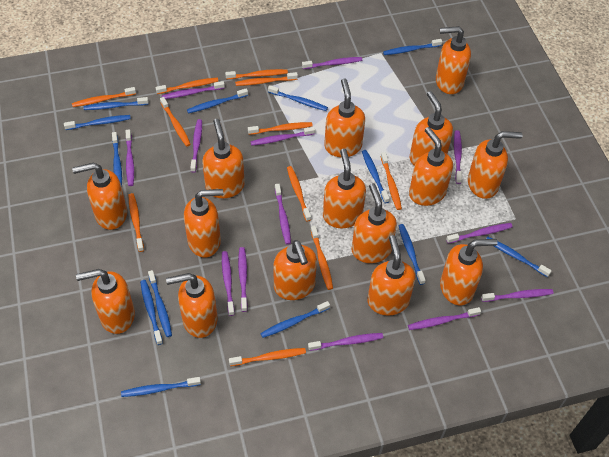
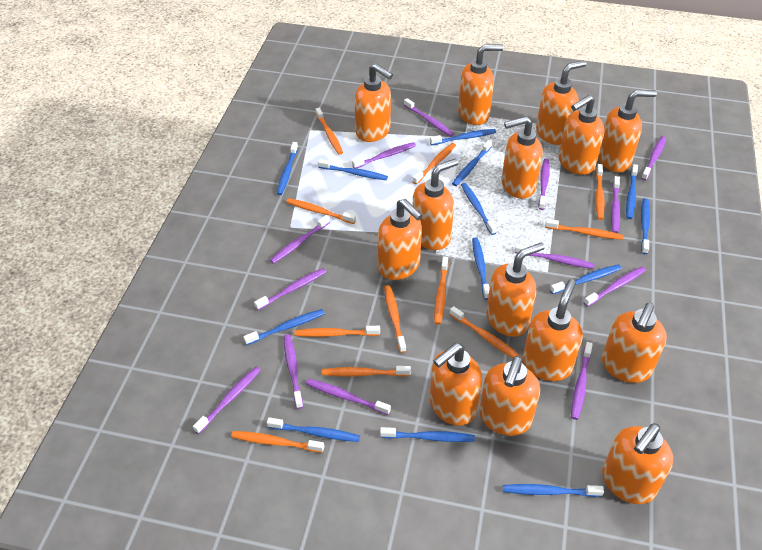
orange soap dispenser: [72,163,127,230] [76,269,135,334] [166,273,217,338] [184,189,223,258] [202,119,245,198] [273,240,317,300] [323,148,366,228] [324,78,365,157] [352,183,397,263] [367,235,415,315] [409,127,453,206] [410,91,453,165] [436,26,471,94] [440,239,498,305] [468,131,522,199] = 15 -> [355,63,393,142] [378,199,423,280] [413,159,458,250] [429,343,482,426] [458,44,503,125] [479,356,540,436] [486,242,545,337] [501,116,543,198] [522,279,583,381] [536,60,586,145] [558,95,605,175] [598,90,657,172] [602,303,667,383] [602,423,673,504] = 14

